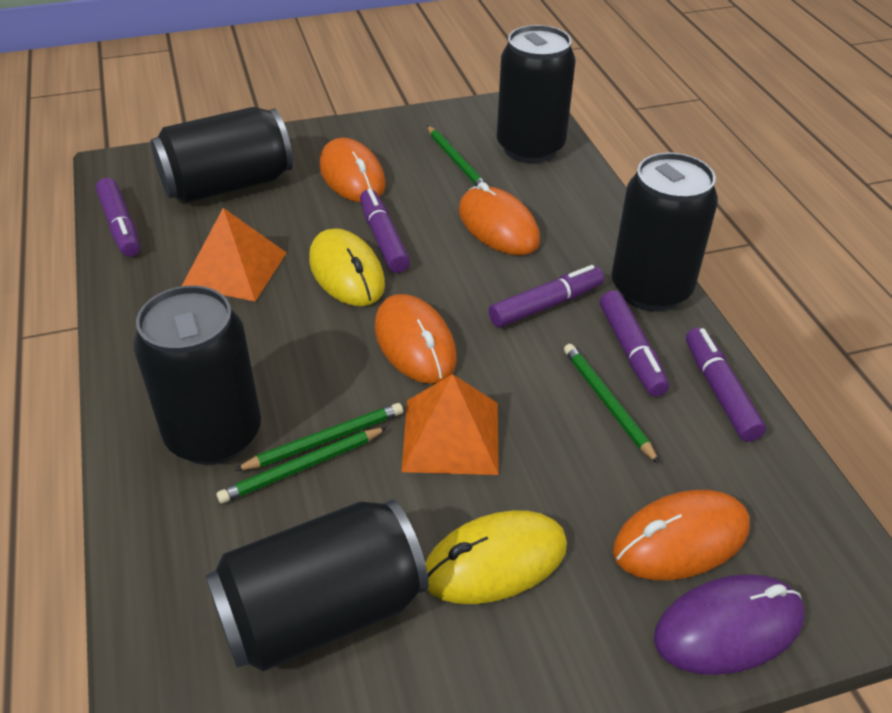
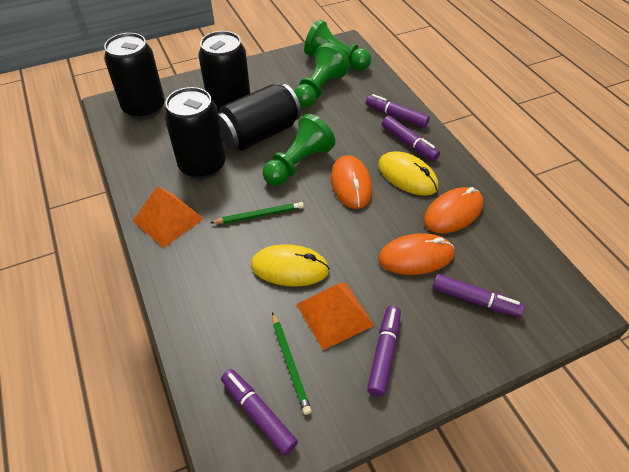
black can: [134,285,261,465] [151,107,293,203] [205,499,429,671] [497,25,575,163] [611,153,718,312] = 5 -> [104,33,165,120] [164,87,226,179] [198,31,250,113] [218,83,301,151] = 4
green pawn: none = 0 -> [262,114,335,186] [294,43,350,108] [304,20,371,71] = 3
green pencil: [216,427,387,504] [234,403,403,471] [427,125,489,186] [564,344,659,464] = 4 -> [210,202,304,224] [272,312,312,415] = 2
orange mouse: [319,138,386,202] [375,294,457,384] [459,182,540,255] [613,490,750,580] = 4 -> [331,155,372,209] [378,233,455,275] [424,187,483,233] = 3
purple mouse: [654,574,804,675] = 1 -> none = 0

